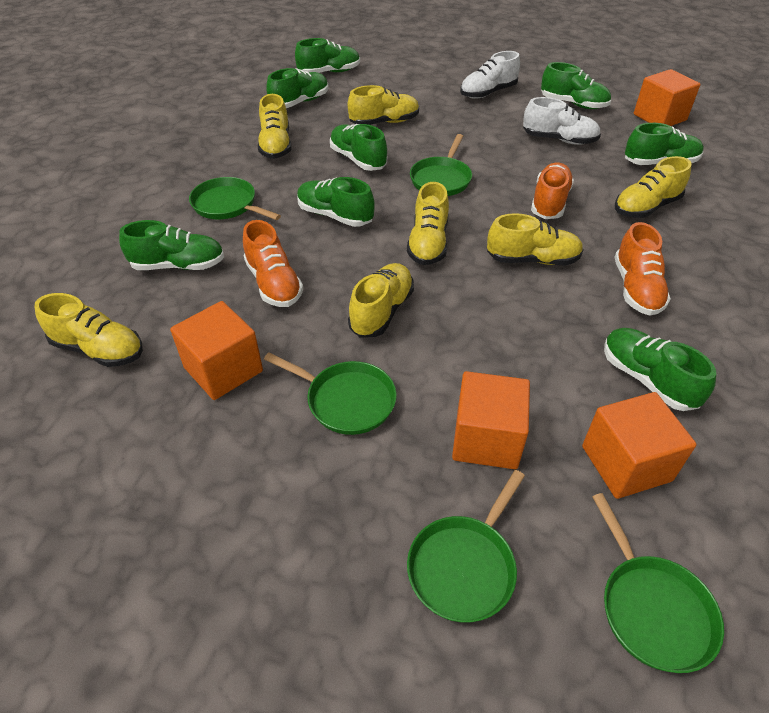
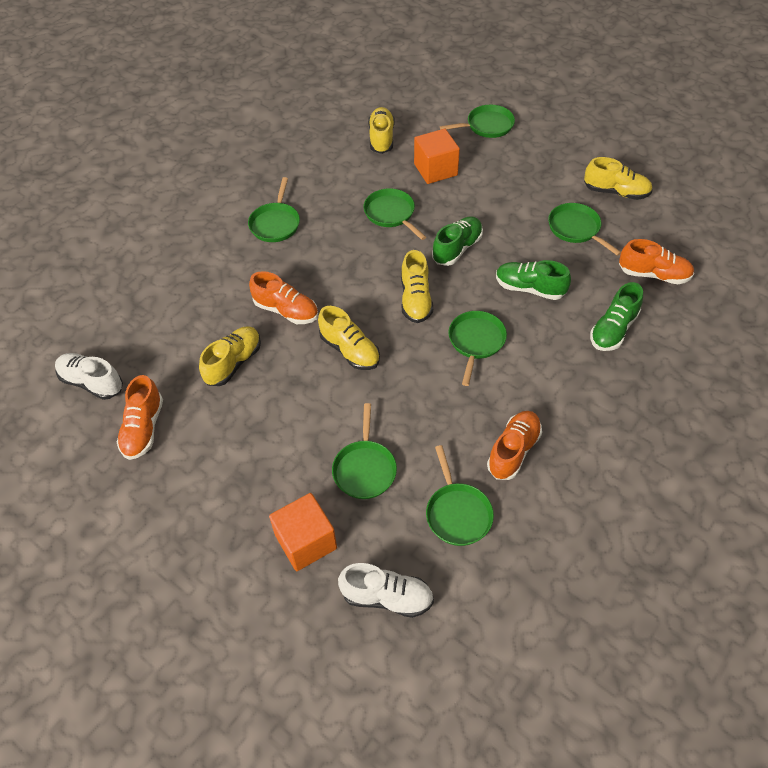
green pan: [189,177,281,220] [264,353,397,435] [407,470,525,622] [410,134,472,196] [592,493,724,673] = 5 -> [248,177,300,242] [332,403,397,499] [364,188,426,240] [426,445,494,546] [440,105,515,138] [448,311,507,386] [548,203,621,256] = 7
green shoe: [119,220,224,270] [266,68,329,108] [295,38,360,73] [297,177,375,227] [330,124,387,171] [541,62,611,109] [604,328,716,411] [625,123,704,165] = 8 -> [432,216,483,266] [496,260,571,300] [590,282,643,351] = 3
orange cube: [170,301,263,400] [452,371,530,469] [582,392,696,499] [634,69,700,126] = 4 -> [269,493,337,571] [414,129,460,184] = 2
orange shoe: [243,220,303,307] [531,163,574,219] [614,222,671,316] = 3 -> [117,375,163,460] [249,271,318,324] [487,411,542,480] [619,239,694,284] = 4
yellow shoe: [34,293,143,367] [258,94,292,159] [348,85,419,125] [348,263,414,337] [407,182,449,265] [487,213,584,265] [615,156,692,218] = 7 -> [199,326,261,386] [318,306,380,370] [368,107,394,154] [401,250,433,323] [584,157,653,200] = 5

